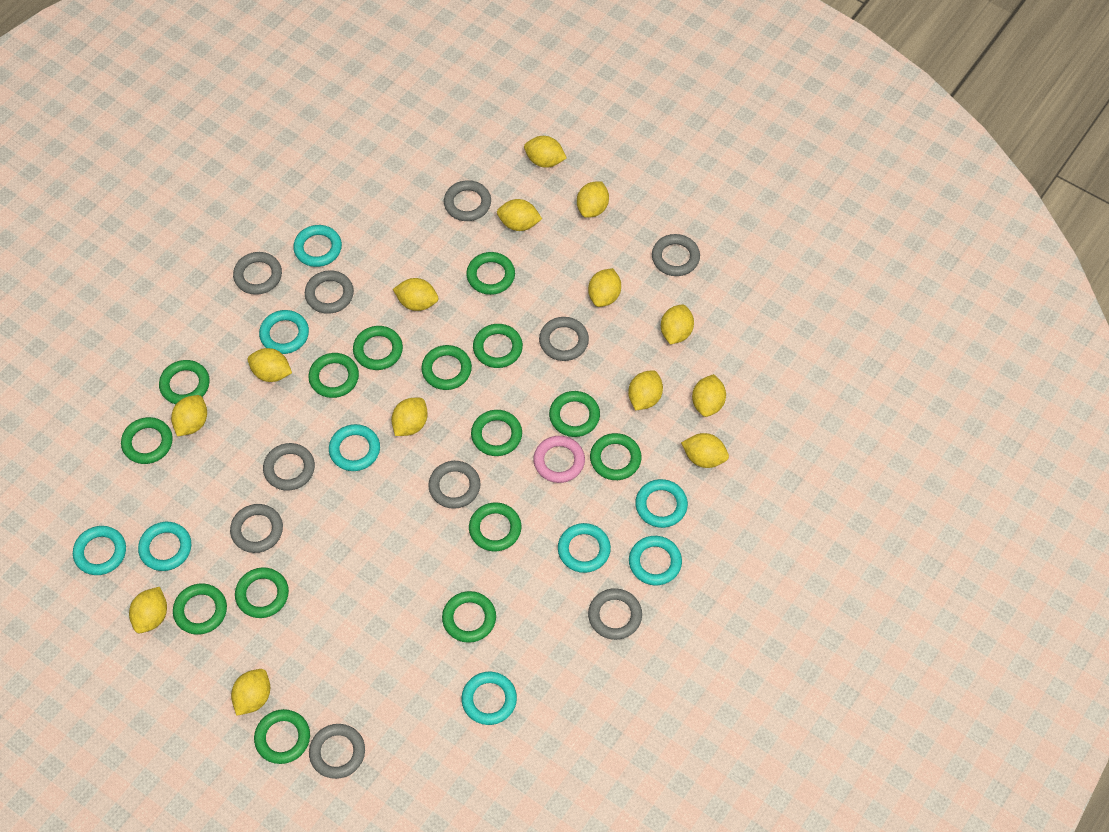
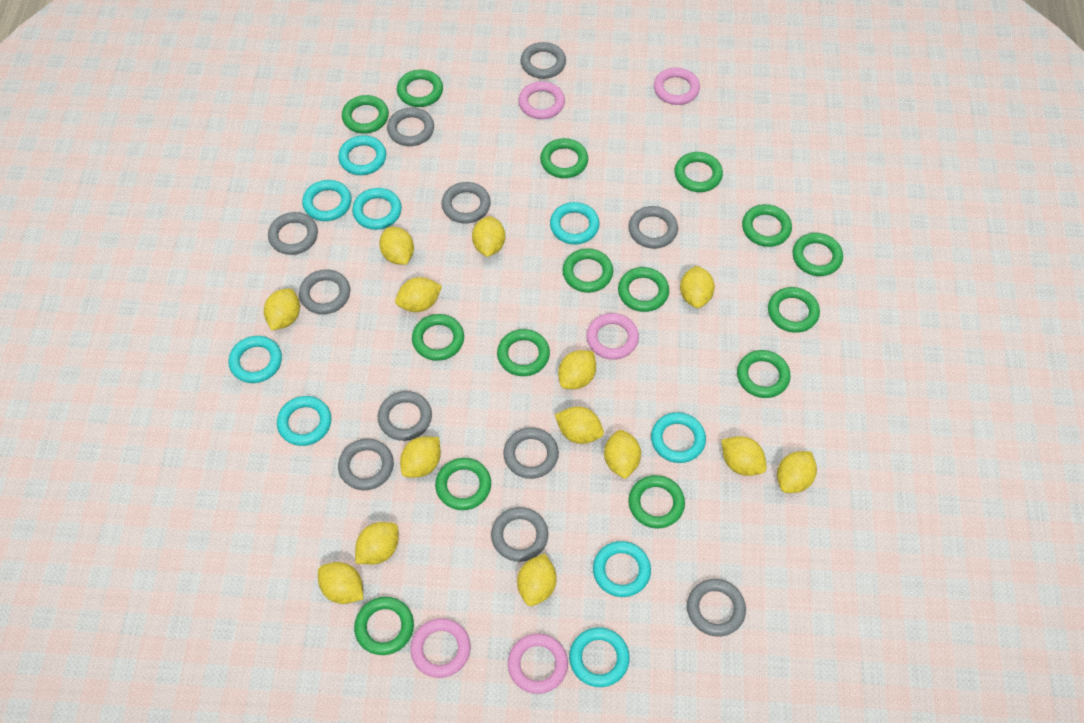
grey ring: [230,504,283,553] [233,252,282,295] [263,443,315,491] [305,270,354,314] [309,724,365,779] [428,461,481,509] [444,180,491,221] [539,317,589,361] [588,588,642,640] [652,234,700,276] = 10 -> [268,212,318,255] [299,269,350,314] [338,439,394,490] [378,391,432,441] [387,107,434,146] [441,182,491,223] [491,507,548,562] [503,427,559,479] [521,42,566,79] [628,206,678,248] [687,579,746,636] = 11
pink ring: [533,436,585,483] = 1 -> [410,618,471,678] [508,634,568,694] [518,81,565,119] [586,313,639,360] [654,68,700,105] = 5

